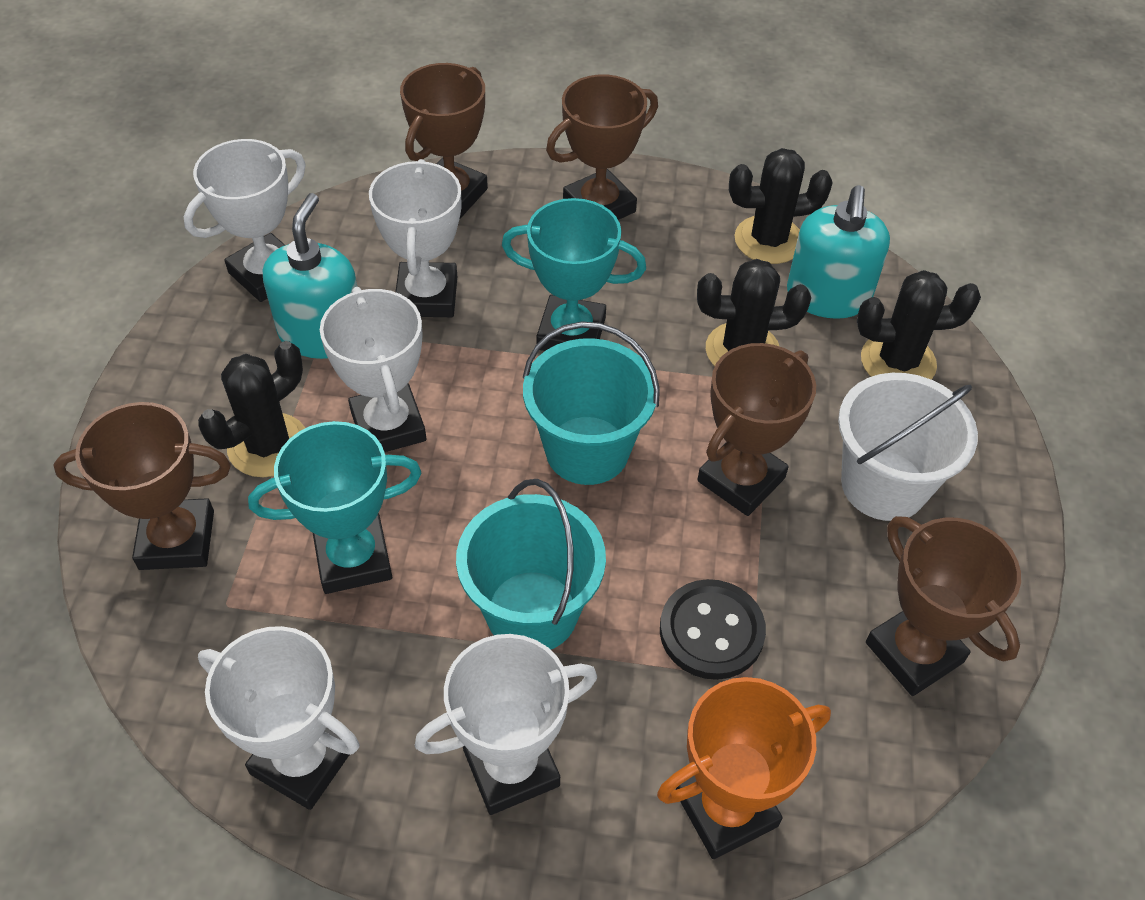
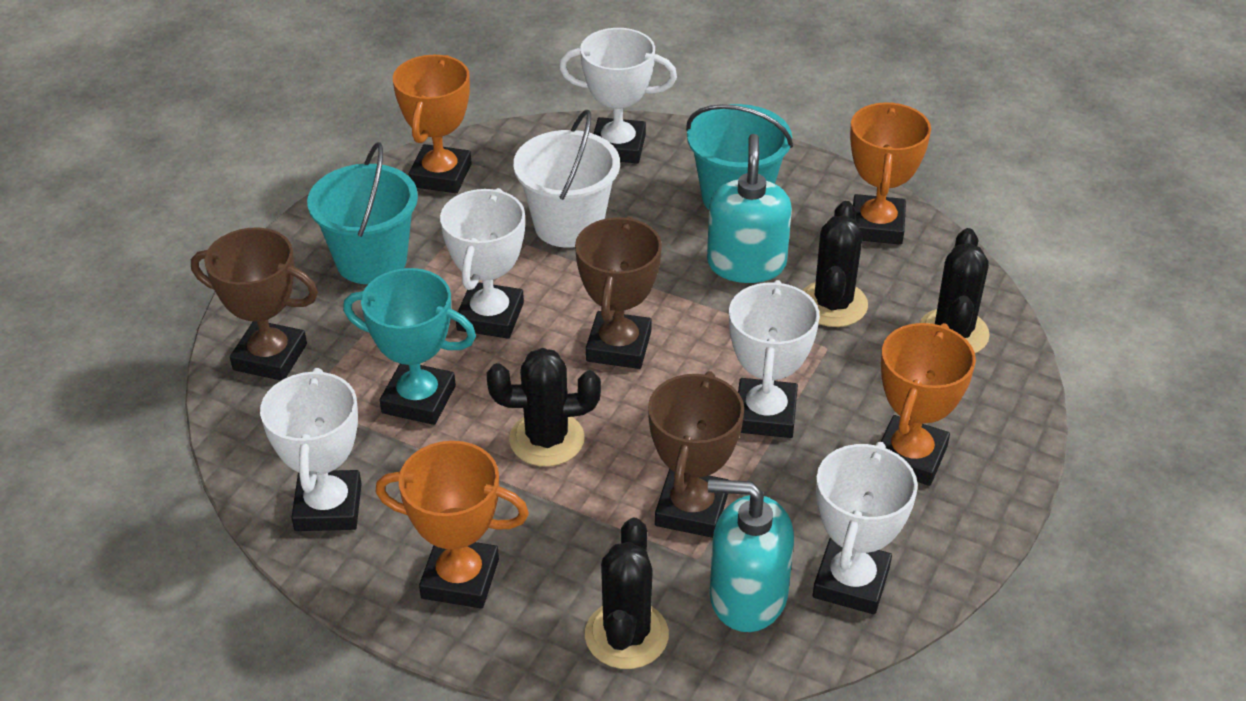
black button: [660,579,766,680] = 1 -> none = 0
brown trophy: [53,402,231,570] [400,63,488,219] [546,74,658,220] [697,343,816,516] [866,516,1021,696] = 5 -> [191,227,318,380] [575,216,662,369] [648,371,744,538] = 3
orange trophy: [657,677,831,859] = 1 -> [375,441,529,608] [393,55,472,193] [850,102,931,245] [881,323,976,486] = 4
turquoise trophy: [248,421,421,594] [502,198,646,351] = 2 -> [343,268,476,425] = 1

